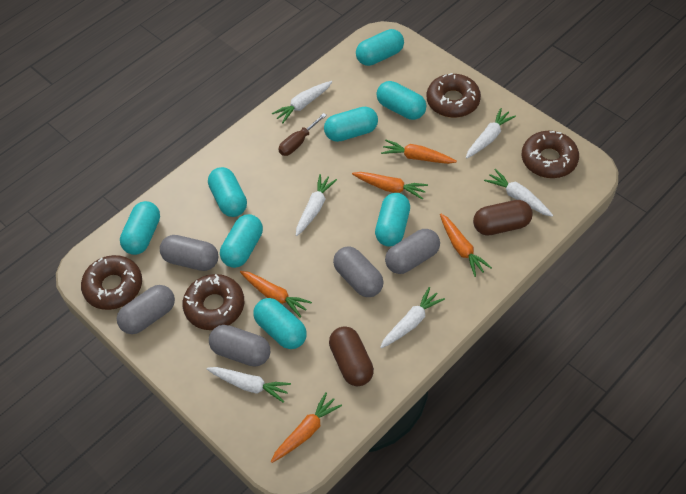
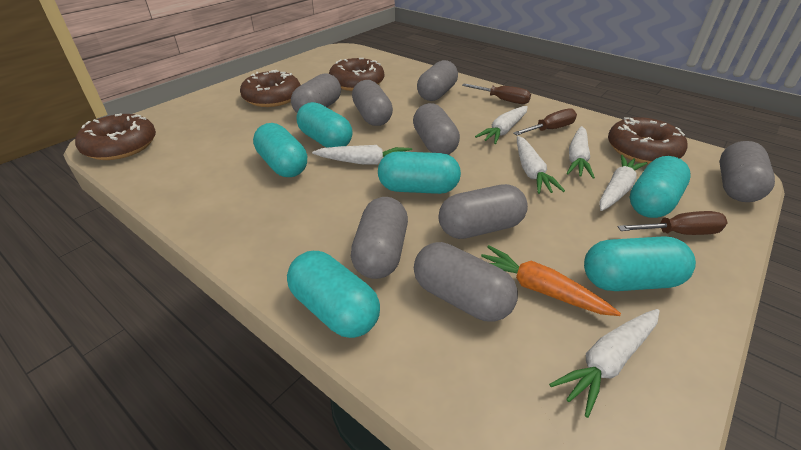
brown capsule: [329,326,374,386] [473,200,533,236] = 2 -> none = 0
brown screwdriver: [279,113,327,156] = 1 -> [462,84,531,104] [513,109,577,135] [617,211,728,235] = 3
grey capsule: [117,285,175,334] [160,235,218,271] [209,325,270,366] [333,247,384,297] [385,229,440,274] = 5 -> [291,73,341,113] [351,197,408,279] [352,80,393,126] [413,103,460,155] [414,242,518,322] [417,60,458,101] [439,184,528,239] [720,141,775,202] = 8
orange carrot: [240,271,312,318] [271,392,342,463] [352,172,428,200] [381,140,457,164] [440,214,492,277] = 5 -> [481,245,621,316] = 1
turquoise capsule: [120,201,160,255] [208,167,247,217] [220,214,263,268] [253,298,307,349] [324,107,378,142] [356,29,404,66] [375,193,410,247] [376,81,426,120] = 8 -> [253,123,307,177] [287,251,380,338] [296,102,353,148] [378,151,461,194] [584,236,696,291] [630,156,691,218] = 6

